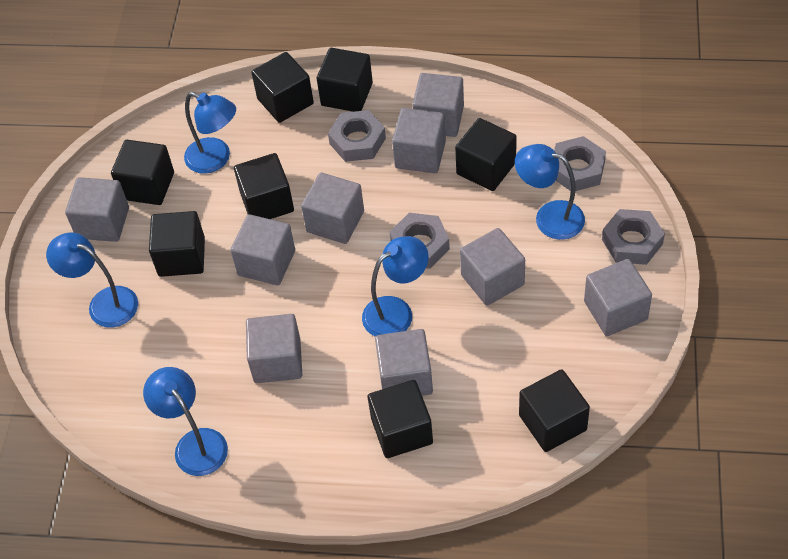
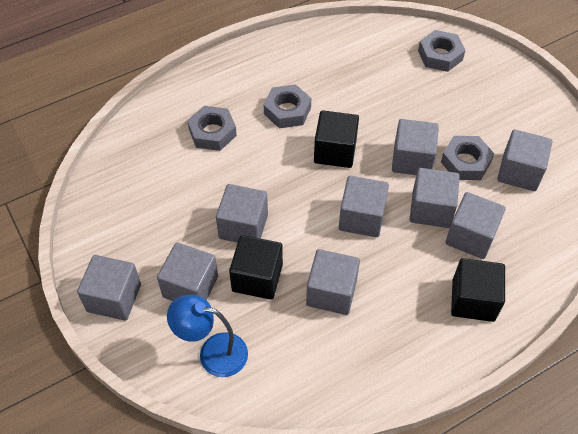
black cube: [111,140,174,205] [149,211,205,277] [234,153,294,219] [251,52,314,123] [317,48,373,112] [367,380,433,458] [455,118,517,191] [519,369,590,452] = 8 -> [229,235,283,300] [314,110,359,168] [451,258,505,322] = 3
blue lamp: [46,233,138,328] [143,367,228,476] [184,92,236,174] [362,236,429,337] [515,144,585,240] = 5 -> [167,295,248,377] = 1

